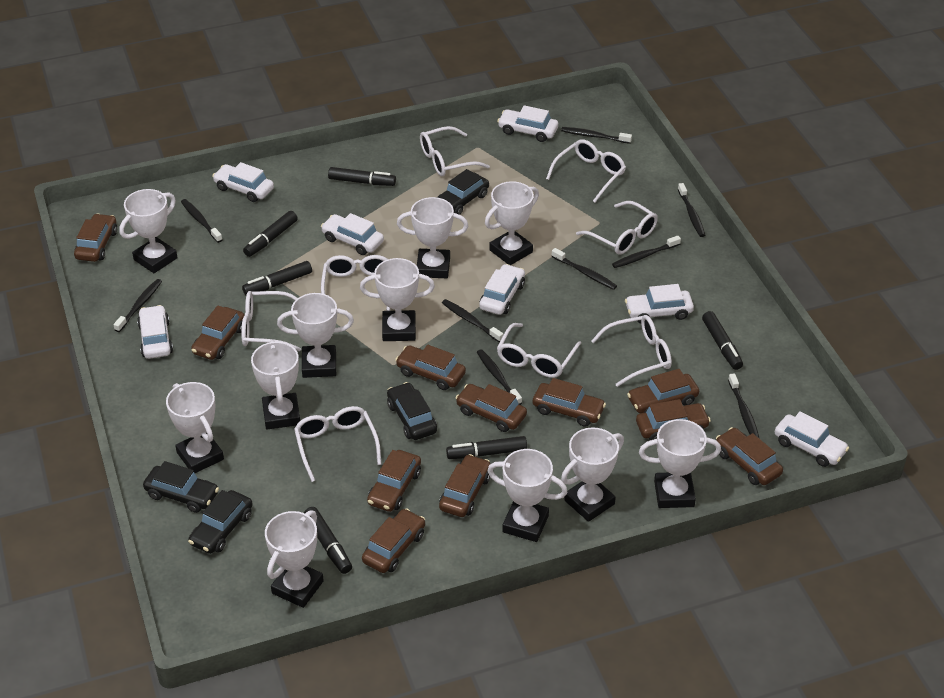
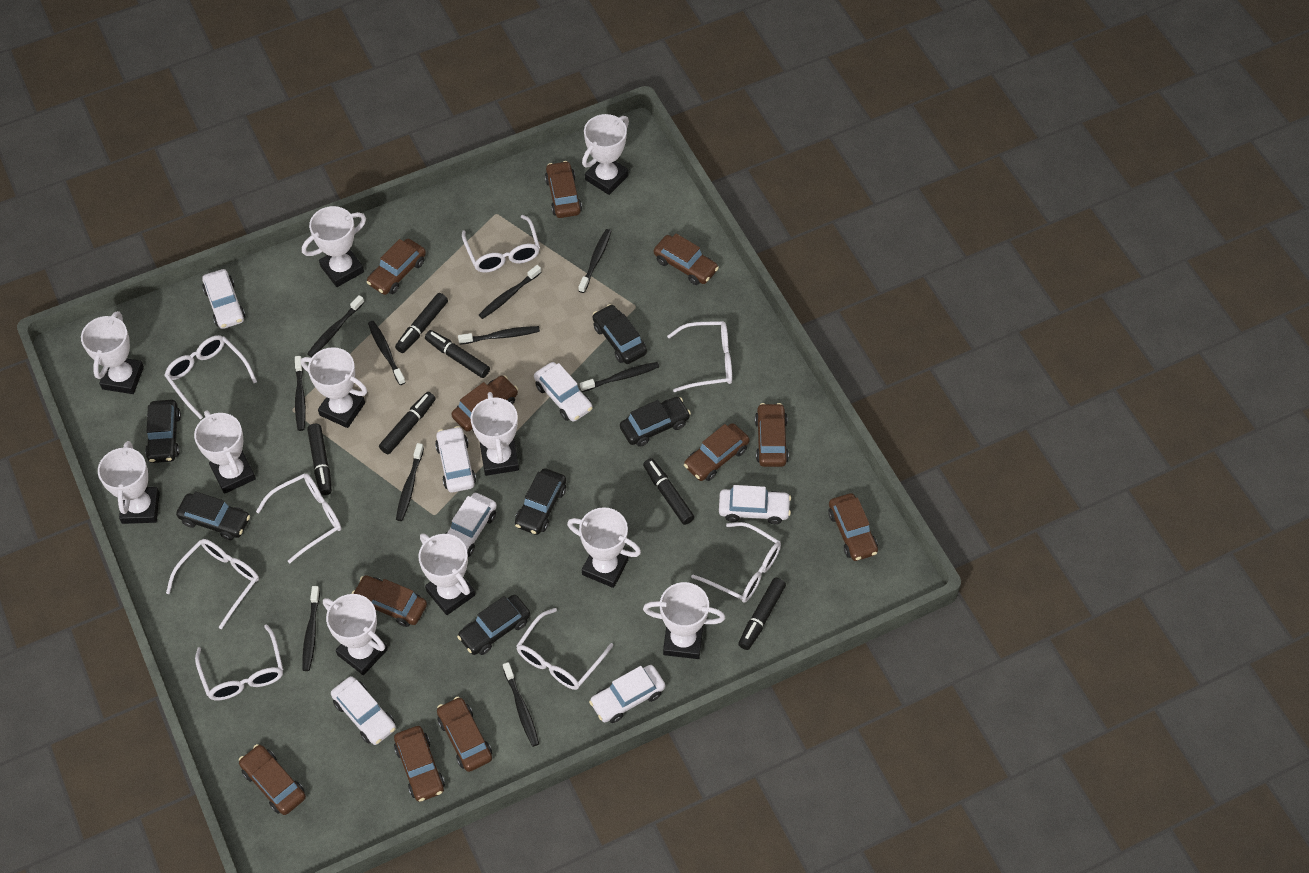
black car: [143,461,219,513] [188,490,253,554] [387,382,437,440] [437,169,489,215] = 4 -> [145,400,181,463] [176,491,250,540] [457,595,530,655] [515,468,566,535] [593,304,647,364] [620,397,691,447] = 6
black toothbrush: [113,279,162,332] [181,199,223,243] [442,299,503,342] [477,349,522,405] [551,248,617,290] [561,127,632,144] [612,236,681,268] [678,183,705,237] [728,373,760,439] = 9 -> [295,356,306,431] [302,586,320,671] [307,295,364,357] [368,321,406,385] [396,443,424,521] [458,326,540,345] [479,265,542,319] [503,662,539,747] [578,229,612,293] [580,362,659,392] = 10

